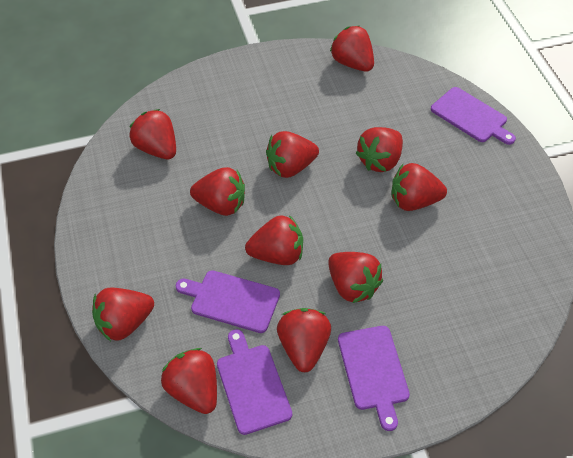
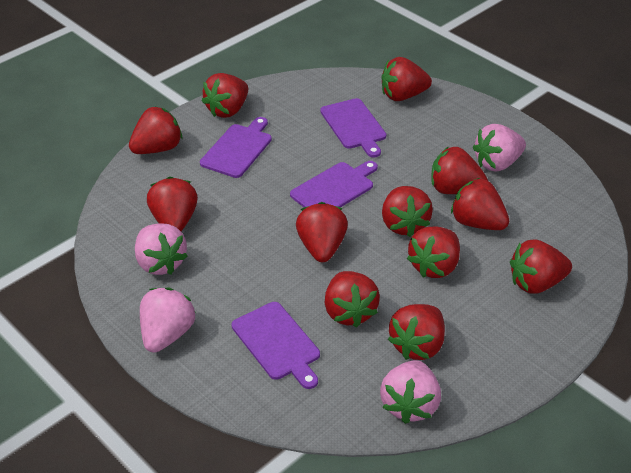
pink strawberry: none = 0 -> [135,223,188,275] [140,287,195,353] [380,360,441,424] [473,124,526,172] = 4
red strawberry: [92,287,154,341] [130,109,176,159] [161,348,217,414] [190,167,245,216] [245,215,303,265] [266,131,319,178] [277,308,331,372] [328,252,383,303] [330,26,374,72] [356,127,403,172] [392,163,447,211] = 11 -> [129,107,182,154] [147,177,198,231] [202,73,248,118] [296,202,348,262] [325,271,380,328] [381,57,432,101] [382,186,433,237] [388,304,445,360] [407,227,460,278] [431,146,488,194] [451,178,509,230] [510,240,572,293] = 12

